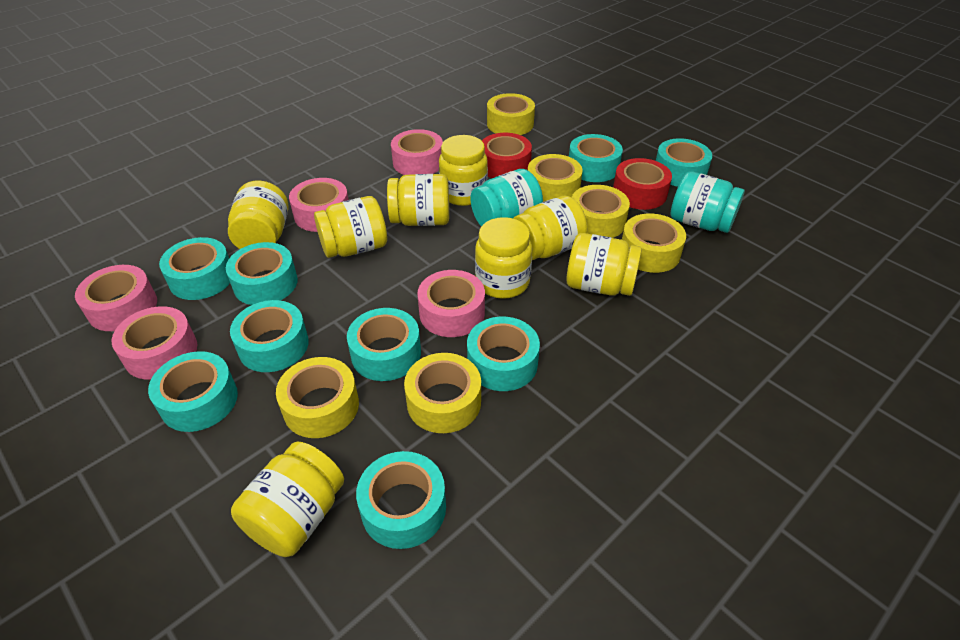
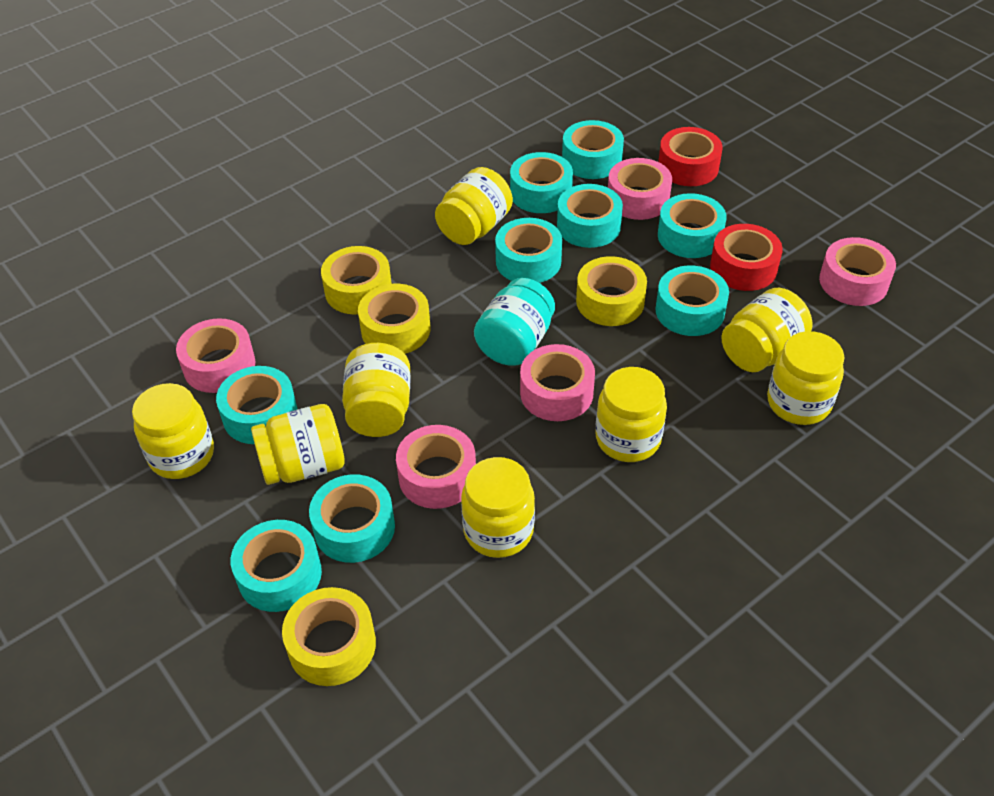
turquoise jar: [471,169,543,227] [670,171,745,233] = 2 -> [474,278,555,366] = 1
yellow tape: [276,357,359,438] [404,353,481,433] [487,93,535,135] [528,154,583,202] [572,185,630,238] [622,214,686,273] = 6 -> [282,587,376,686] [321,246,392,315] [358,284,431,354] [576,256,647,326] = 4

